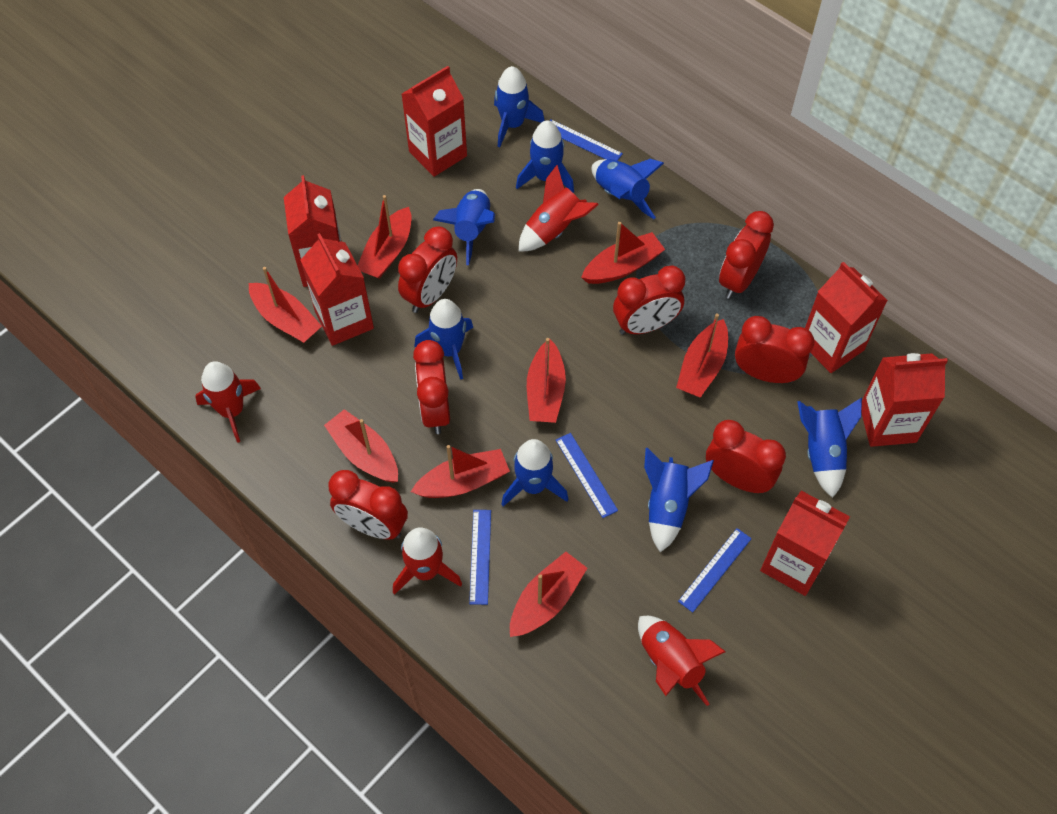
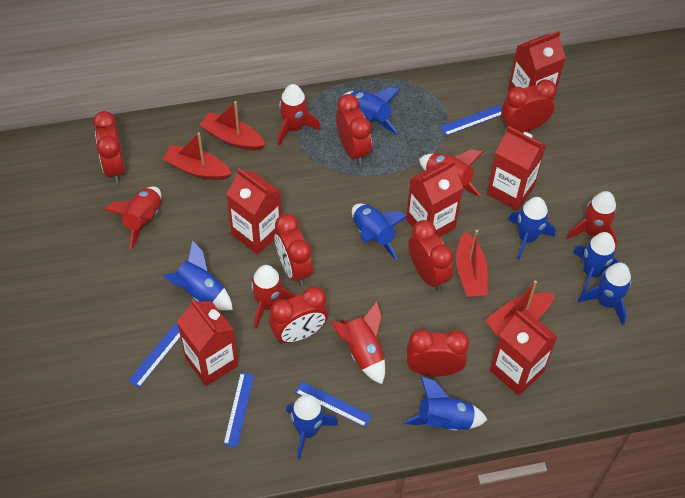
red boat: [249,267,322,343] [324,409,398,483] [357,195,411,279] [411,445,510,498] [510,552,587,637] [527,338,566,423] [581,222,665,284] [676,313,728,398] = 8 -> [163,132,232,180] [199,101,265,150] [456,230,488,297] [485,280,555,336] = 4
red rocket: [195,361,261,443] [393,527,462,595] [519,165,599,252] [638,616,726,706] = 4 -> [104,187,161,249] [251,265,296,329] [278,84,321,146] [331,302,385,384] [419,149,483,197] [567,191,617,249] = 6

